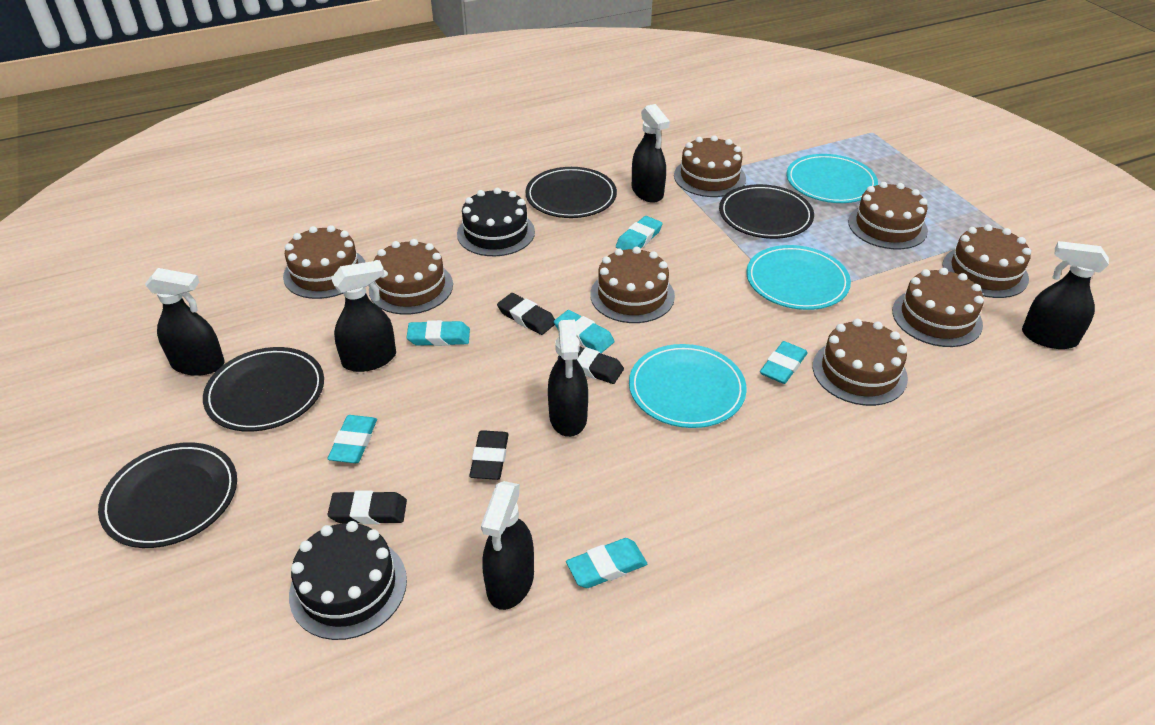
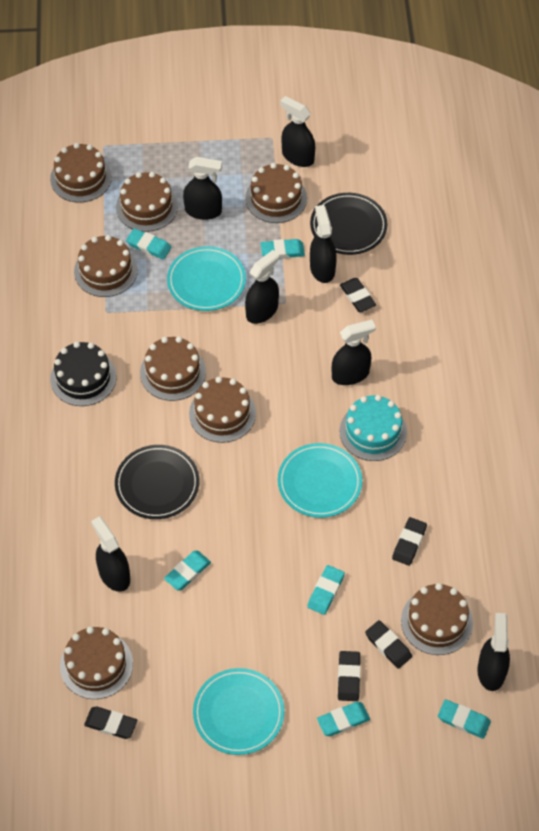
black cake: [289,521,407,640] [457,188,535,256] = 2 -> [50,342,116,406] = 1
black eraser: [327,491,407,524] [469,430,509,480] [497,293,555,335] [558,347,624,384] = 4 -> [84,706,137,739] [338,651,361,701] [340,278,376,312] [365,620,412,669] [392,517,427,566] = 5
black plate: [98,442,237,548] [203,347,324,432] [525,167,617,218] [719,184,814,239] = 4 -> [115,445,200,519] [310,193,388,255] = 2
black spray bottle: [145,268,225,376] [331,260,396,372] [481,481,534,610] [548,320,588,437] [632,104,670,203] [1022,241,1109,349] = 6 -> [91,517,130,592] [183,157,222,220] [245,250,279,324] [280,96,315,167] [310,205,337,283] [332,320,376,385] [477,613,510,691] = 7
turquoise cake: none = 0 -> [340,395,407,461] = 1

